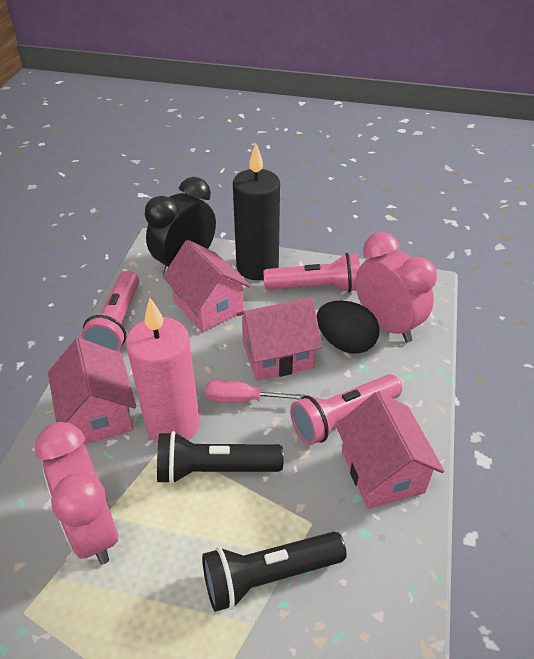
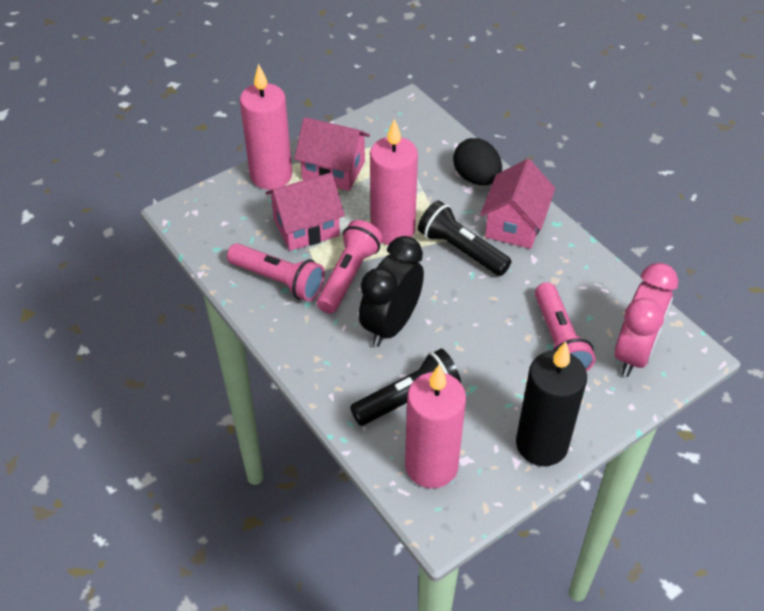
pink candle: [126,298,200,443] = 1 -> [240,64,292,190] [370,119,418,245] [405,364,466,488] = 3
pink clock: [35,422,118,564] [356,232,437,343] = 2 -> [614,263,678,377] = 1
pink house: [48,338,136,445] [162,240,251,332] [236,298,322,381] [336,391,444,509] = 4 -> [265,172,345,251] [294,117,370,191] [480,159,555,249] = 3
pink screwdriver: [205,380,305,403] = 1 -> none = 0

